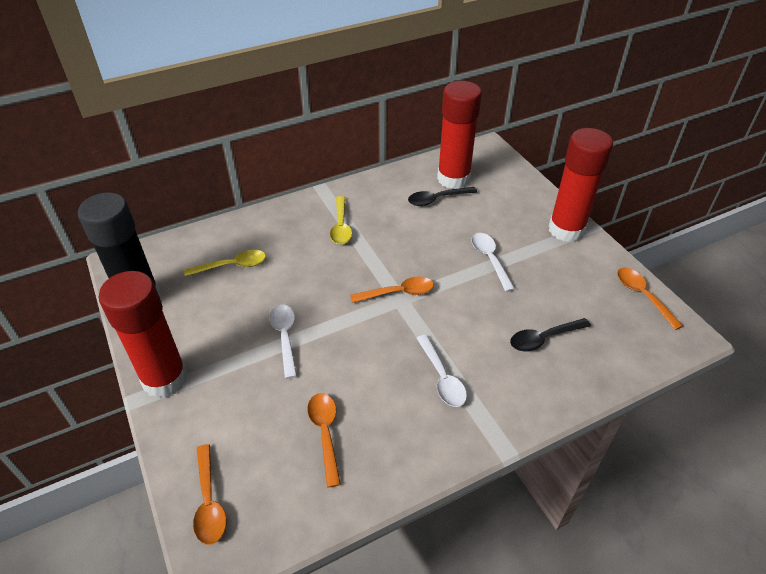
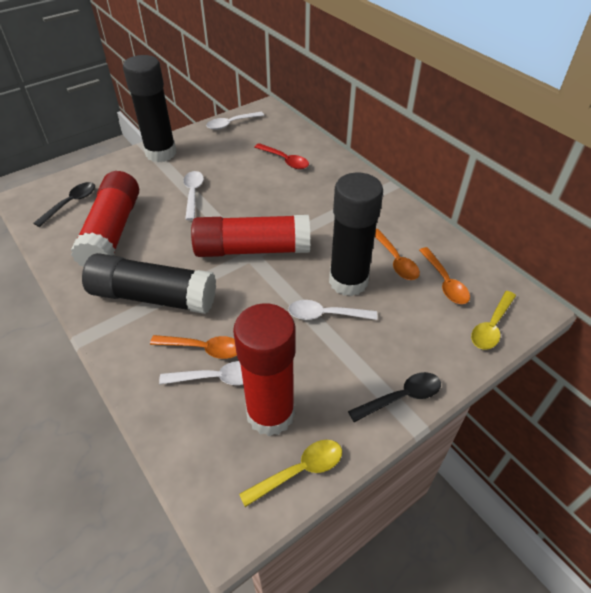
black glue stick: [78,192,161,297] = 1 -> [82,253,216,314] [123,55,176,162] [329,172,383,296] = 3
orange spoon: [193,444,226,545] [307,393,341,488] [350,276,434,303] [617,268,683,330] = 4 -> [150,335,237,359] [375,229,420,280] [419,247,470,304] = 3
red spoon: none = 0 -> [254,143,309,169] = 1
white spoon: [269,304,297,379] [416,335,467,407] [471,233,515,292] = 3 -> [159,361,243,385] [183,171,204,220] [206,112,264,130] [288,300,377,320] = 4

